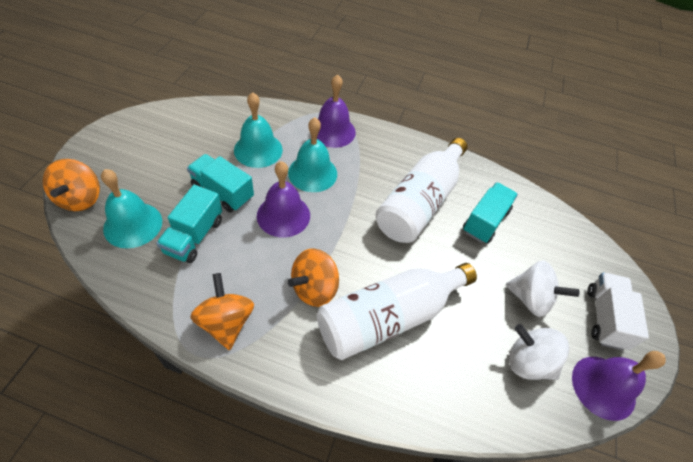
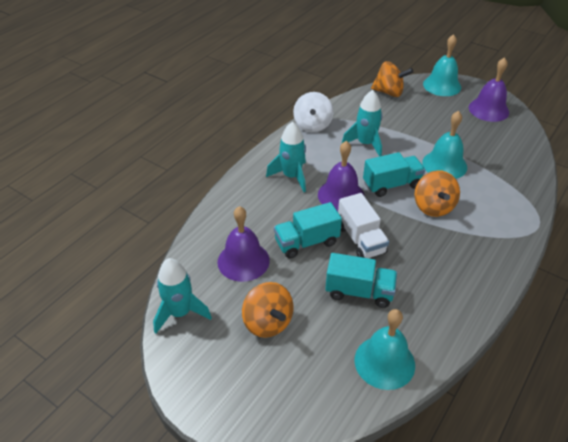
turquoise rocket: none = 0 -> [153,258,212,334] [266,122,306,192] [342,90,382,157] = 3
white bottle: [317,263,477,360] [376,138,467,243] = 2 -> none = 0
white spinning top: [506,261,579,317] [509,324,569,380] = 2 -> [293,92,333,132] = 1

